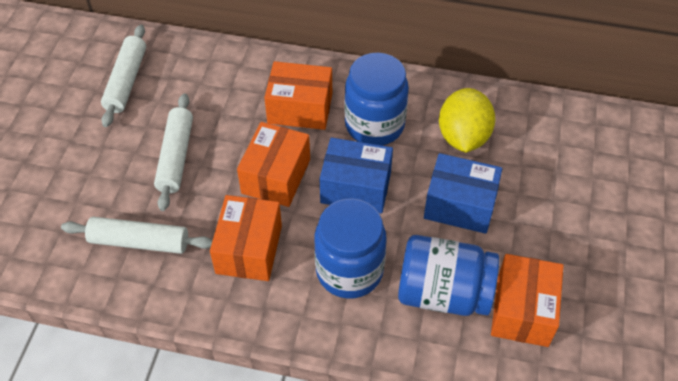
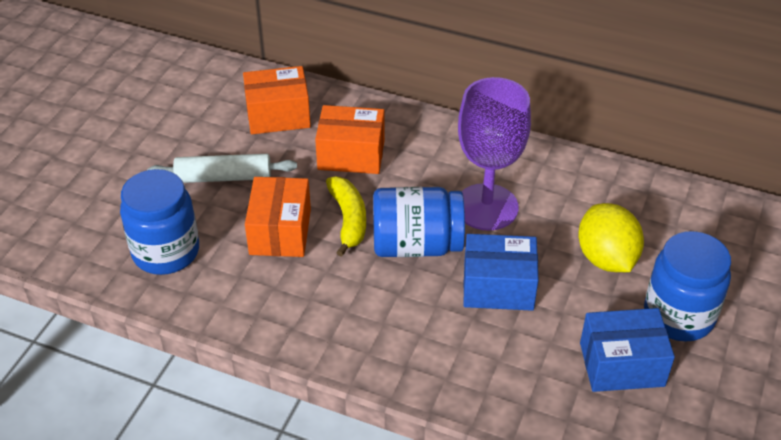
orange box: [210,195,282,281] [237,122,310,207] [264,61,332,130] [491,254,564,347] = 4 -> [243,66,311,134] [245,177,311,257] [315,105,385,174] = 3
purple goblet: none = 0 -> [458,77,531,231] = 1
white rolling pin: [61,217,213,254] [101,25,146,127] [154,93,193,211] = 3 -> [147,154,297,183] = 1
yellow banana: none = 0 -> [326,177,366,257] = 1

